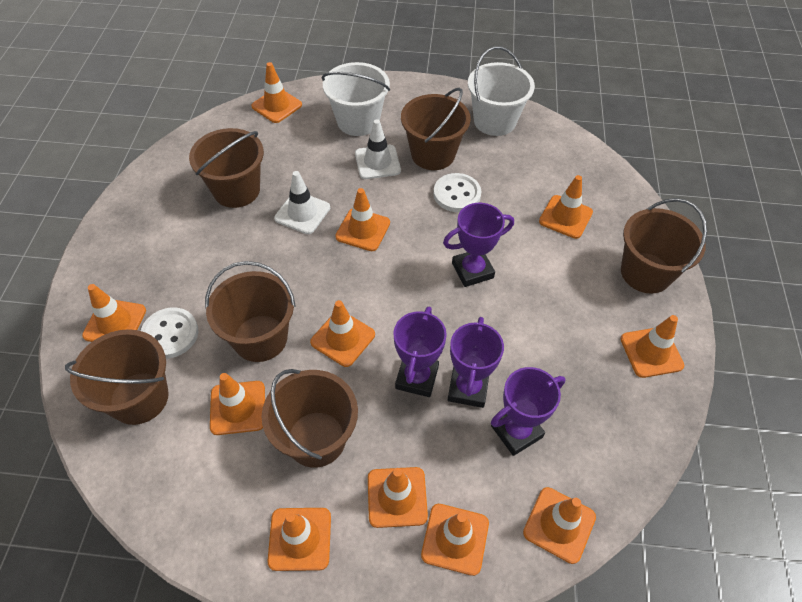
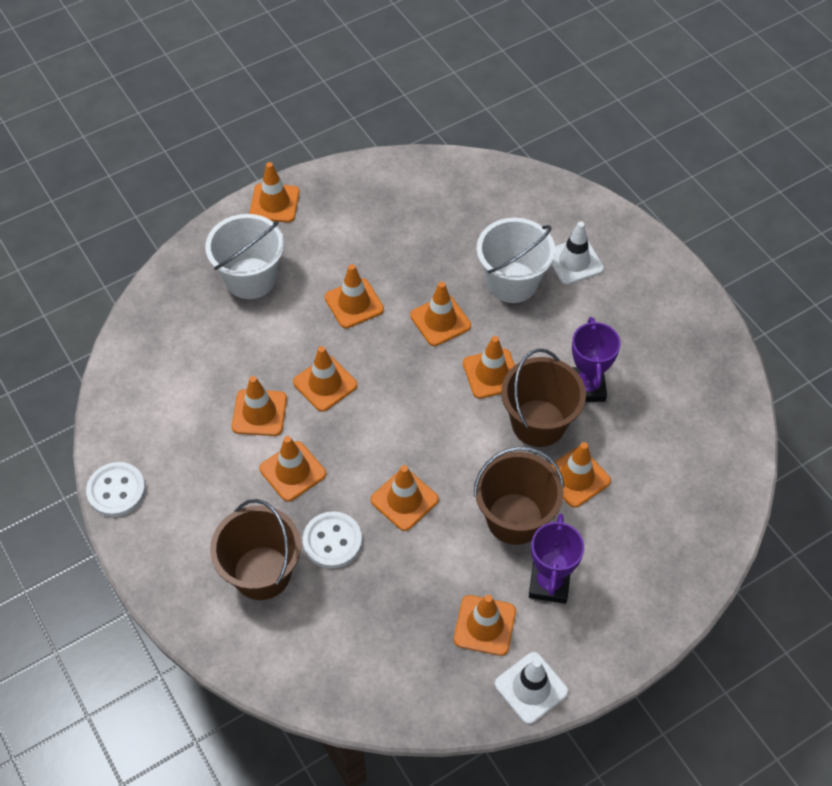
brown bucket: [65,329,169,425] [189,128,264,208] [205,261,296,362] [261,369,358,468] [401,88,471,170] [621,198,707,294] = 6 -> [210,499,301,600] [474,447,564,545] [501,348,586,447] = 3
orange traffic cone: [82,284,146,342] [210,373,265,435] [251,62,302,123] [268,508,331,571] [310,300,375,367] [335,188,390,251] [368,467,428,528] [421,504,489,576] [523,487,596,564] [539,175,593,239] [621,315,684,378] = 11 -> [232,376,287,436] [249,162,300,222] [259,436,326,502] [293,346,357,412] [325,264,384,328] [371,465,439,531] [410,282,471,346] [454,595,516,656] [463,336,515,399] [551,442,611,508] = 10
purple trophy: [393,306,447,397] [443,203,514,287] [448,317,504,408] [491,367,566,456] = 4 -> [529,514,584,604] [572,317,621,402] = 2

